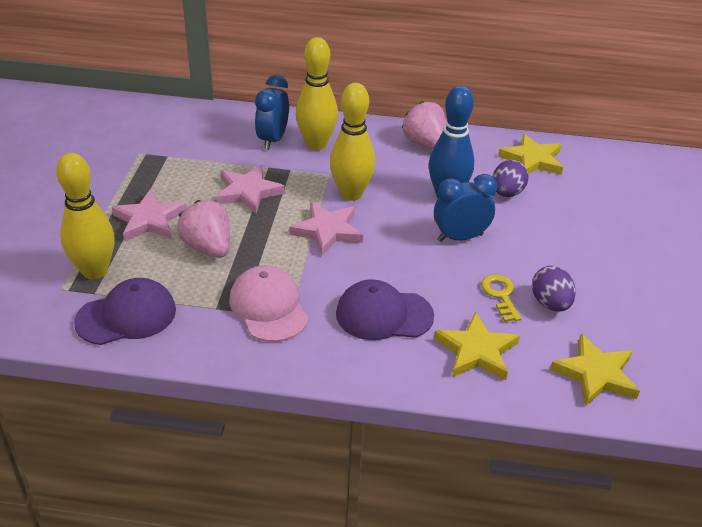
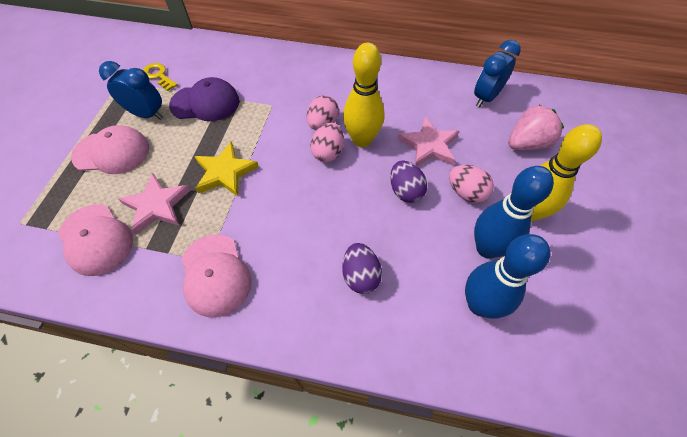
blue bowling pin: [429,86,474,198] = 1 -> [465,234,550,319] [474,166,554,259] = 2
pink cap: [229,265,309,342] = 1 -> [58,204,133,276] [71,125,149,174] [181,235,251,317] = 3
pink egg: none = 0 -> [307,95,339,130] [310,123,344,162] [449,165,494,203] = 3
pink star: [112,190,186,242] [215,165,285,214] [289,202,363,256] = 3 -> [118,173,190,235] [398,116,459,166] = 2
pink strawberry: [177,200,230,258] [402,101,446,149] = 2 -> [508,105,564,150] = 1
purple cap: [74,278,176,345] [336,279,434,340] = 2 -> [169,77,239,121] = 1
yellow bowling pin: [56,153,115,279] [296,37,338,150] [330,83,375,201] = 3 -> [343,43,384,147] [531,124,602,222] = 2
yellow star: [434,312,520,380] [498,134,563,175] [550,334,640,407] = 3 -> [195,141,259,197] = 1

